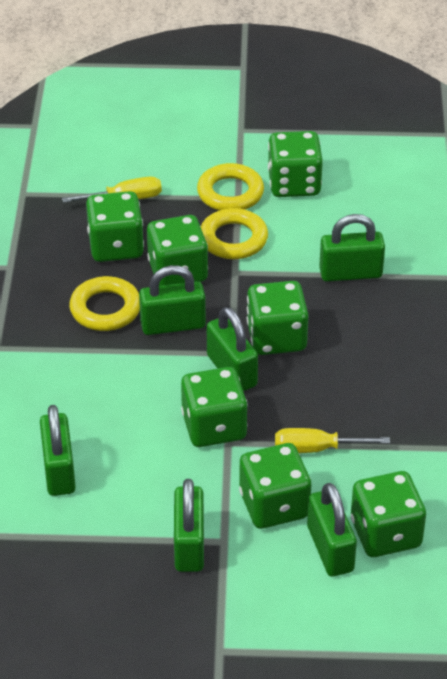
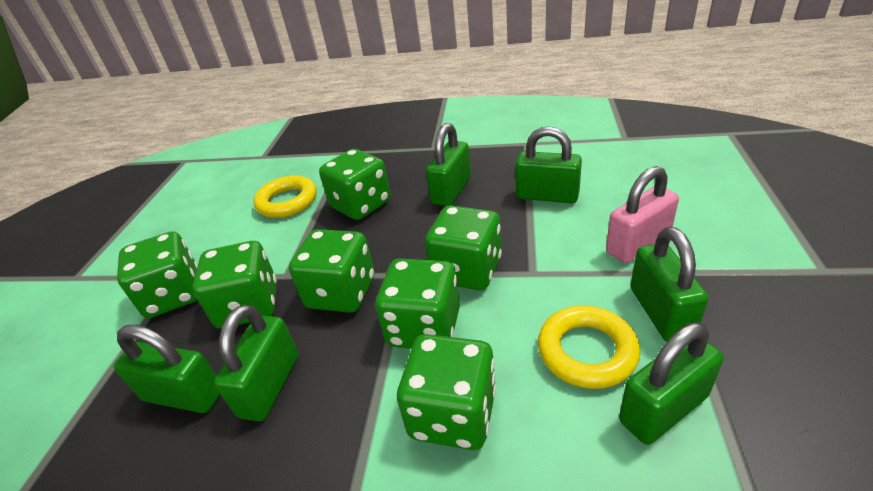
pink padlock: none = 0 -> [606,166,679,263] = 1
yellow ring: [69,276,140,331] [197,163,264,211] [201,208,268,259] = 3 -> [254,175,317,218] [538,306,640,389] = 2
yellow screwdriver: [62,177,162,203] [275,428,390,453] = 2 -> none = 0

